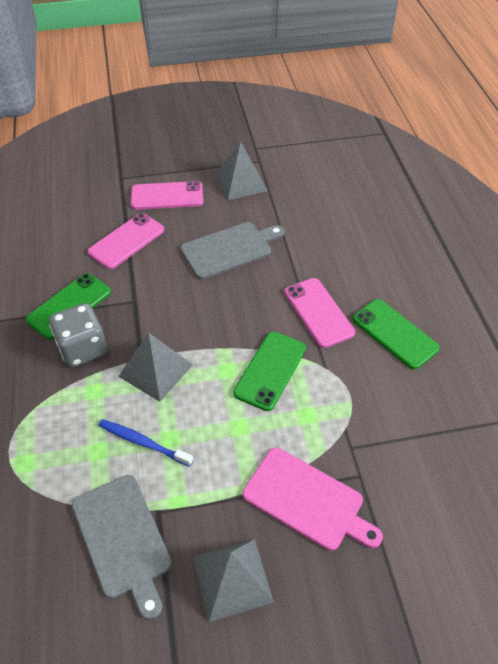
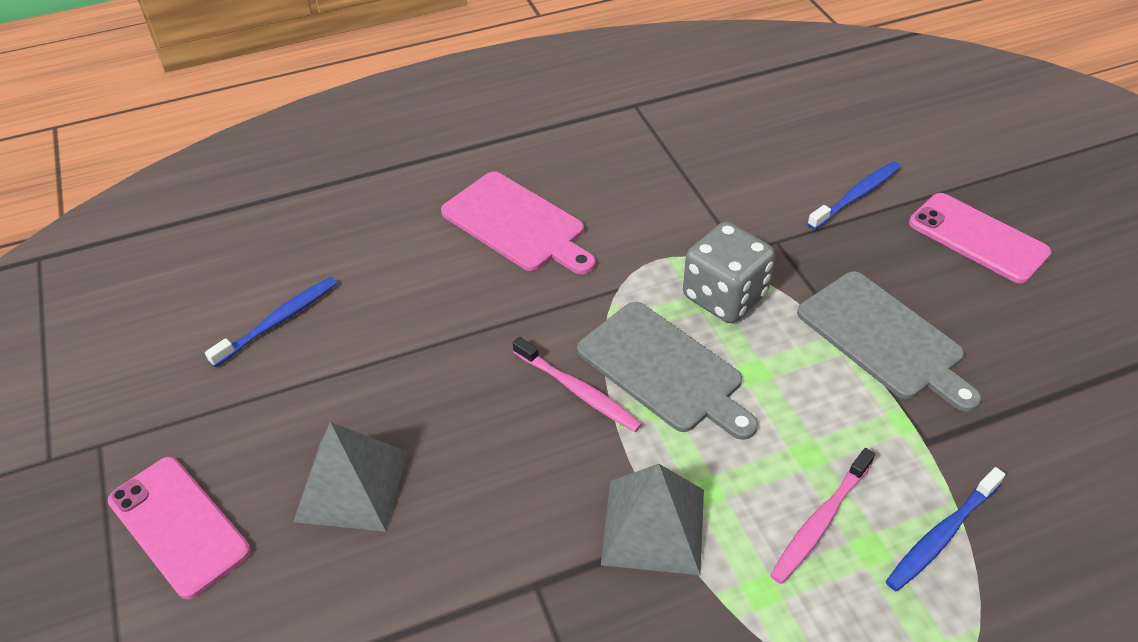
blue toothbrush: [98,419,193,467] = 1 -> [205,277,337,367] [807,161,901,230] [886,467,1005,591] = 3
green phone: [26,273,111,339] [233,331,306,411] [353,299,440,369] = 3 -> none = 0
grey pyramid: [118,332,193,402] [193,539,274,622] [215,141,268,200] = 3 -> [293,422,408,532] [601,464,704,575] = 2
pink phone: [88,213,164,269] [131,181,203,210] [284,278,355,348] = 3 -> [108,457,251,599] [909,193,1051,284] = 2
pink toothbrush: none = 0 -> [513,337,642,432] [770,448,875,584] = 2

